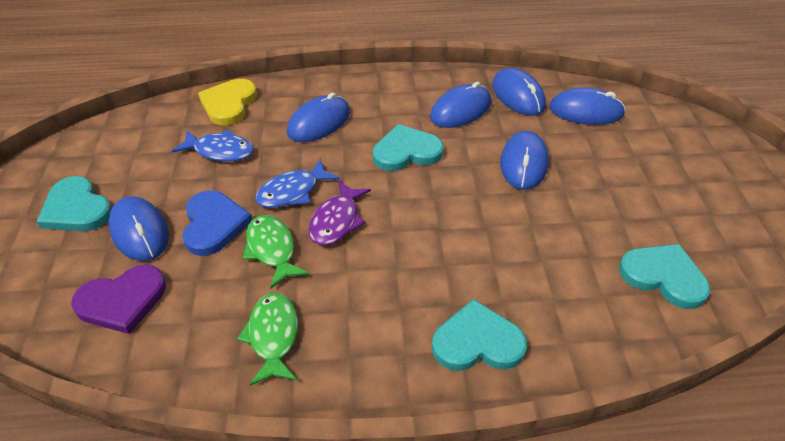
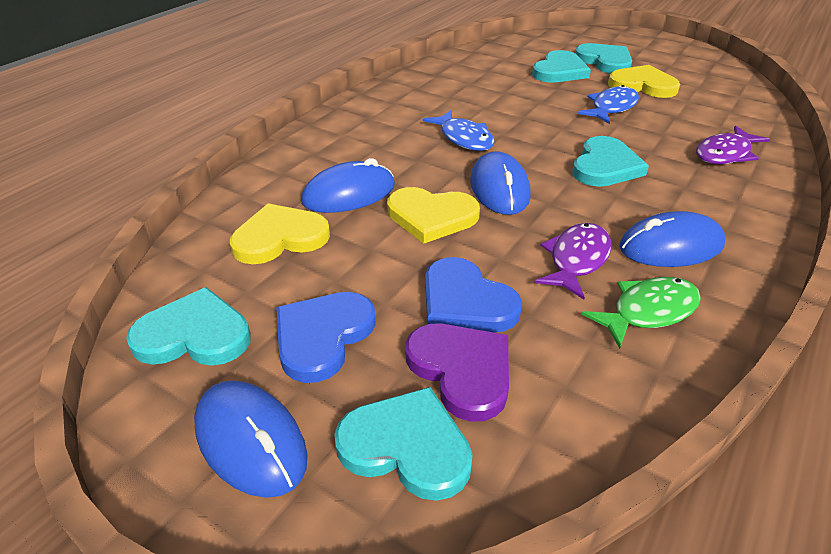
blue heart: [182,190,252,256] = 1 -> [276,292,376,383] [425,257,522,333] = 2
blue mouse: [109,196,169,261] [287,93,350,142] [430,82,491,128] [492,68,546,116] [500,131,549,190] [549,87,626,125] = 6 -> [194,380,308,498] [301,158,395,213] [470,151,531,215] [619,211,725,267] = 4
green fish: [237,293,298,386] [243,215,309,288] = 2 -> [582,277,701,349] = 1
purple fish: [309,181,371,246] = 1 -> [535,223,612,299] [696,126,770,164] = 2
turquoise heart: [36,176,112,231] [373,124,444,171] [432,299,527,371] [619,244,710,309] = 4 -> [126,287,251,366] [334,387,473,501] [532,50,591,83] [572,136,649,187] [575,43,632,73] = 5
yellow heart: [198,79,257,125] = 1 -> [230,203,330,264] [387,187,480,244] [608,65,680,98] = 3

